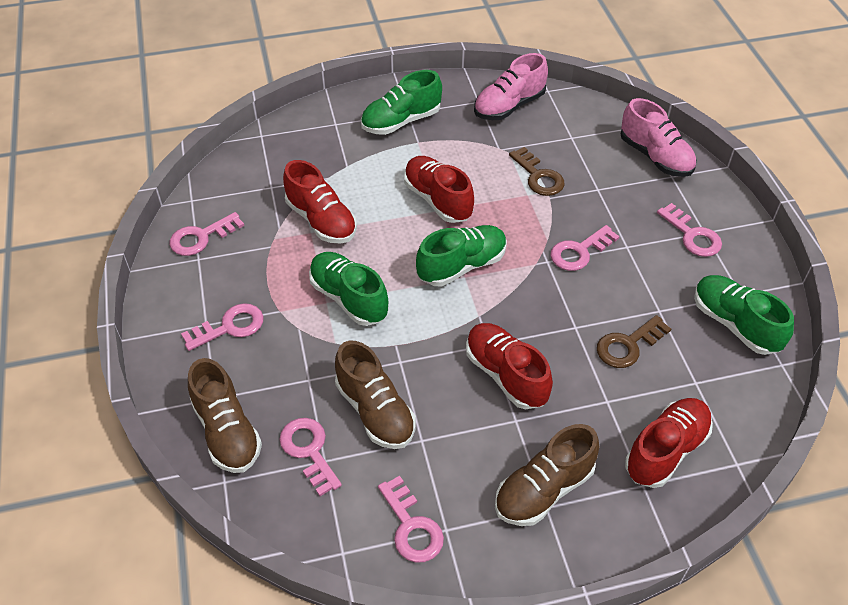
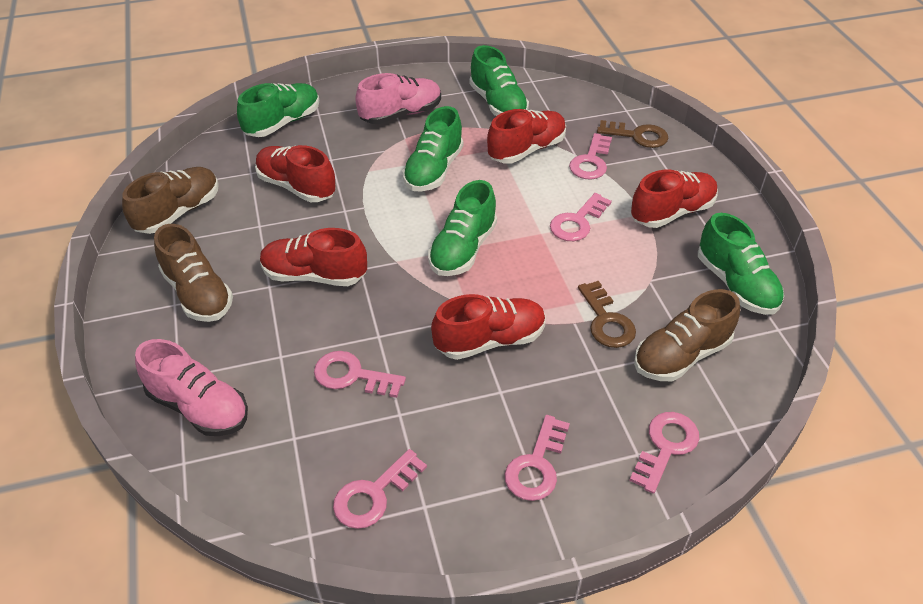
green shoe: [309,252,389,326] [361,70,442,135] [416,225,507,287] [694,275,794,355] = 4 -> [237,83,319,137] [402,106,463,191] [428,180,497,276] [470,45,529,116] [698,213,784,315] = 5
red shoe: [283,160,357,244] [404,156,474,223] [466,323,553,409] [625,398,713,488] = 4 -> [255,145,336,202] [260,228,367,286] [431,294,546,360] [487,109,566,164] [631,170,718,228] = 5

